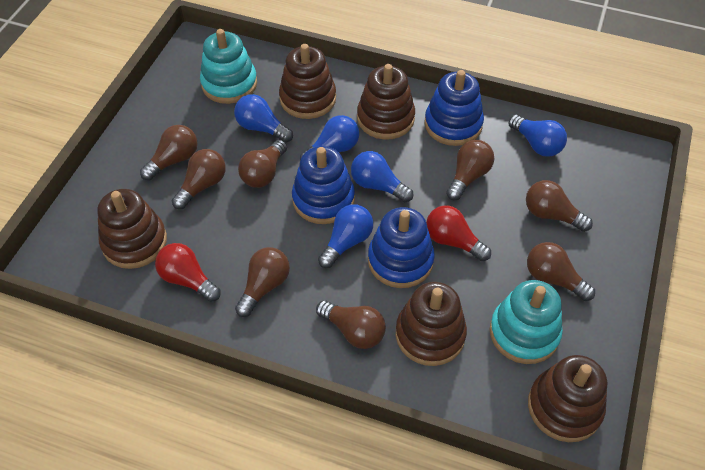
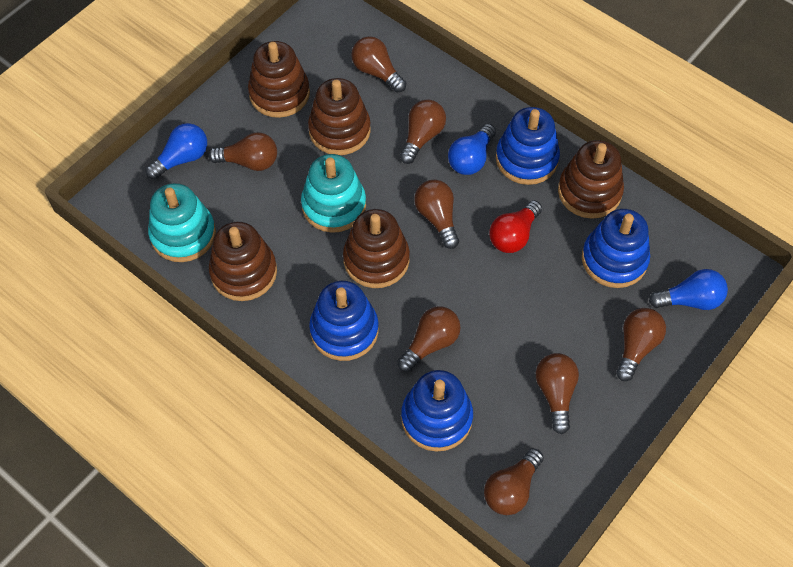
blue light bulb: [234,94,293,143] [300,115,359,160] [318,204,373,268] [351,151,413,202] [509,115,567,157] = 5 -> [146,123,207,179] [448,124,496,175] [649,269,728,310] = 3
blue stacking toy: [292,146,355,224] [368,207,435,288] [424,70,484,146] = 3 -> [309,281,379,361] [401,370,473,452] [496,107,560,185] [582,209,650,288] = 4
red light bulb: [155,243,221,302] [426,205,491,261] = 2 -> [489,200,542,253] = 1

